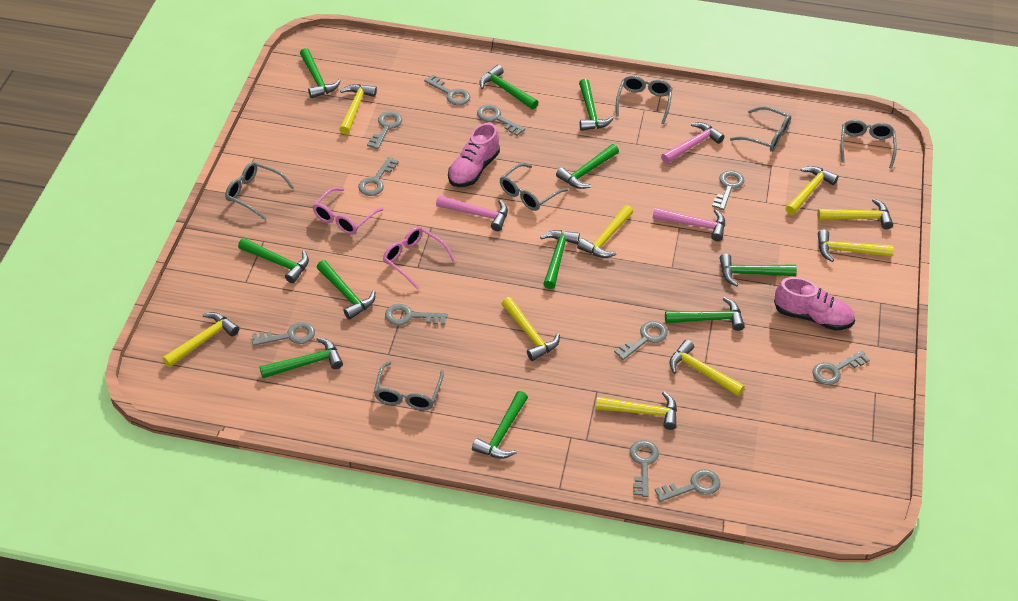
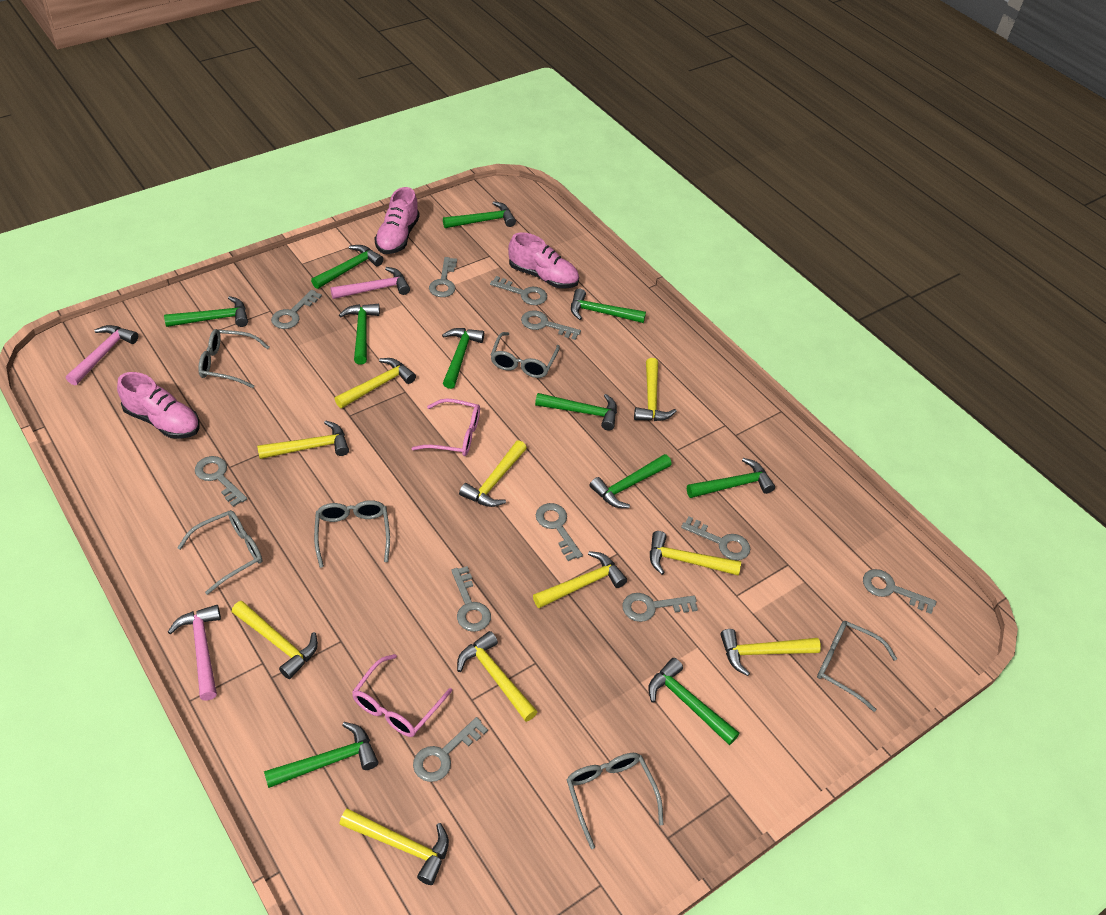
pink shoe: [448,123,500,187] [774,277,855,331] = 2 -> [117,372,200,439] [374,187,420,254] [508,232,579,289] = 3
yellow hammer: [162,312,239,367] [339,84,377,135] [502,297,560,361] [577,205,633,258] [596,392,677,430] [669,340,745,396] [785,166,839,215] [817,198,893,229] [818,229,894,262] = 9 -> [232,601,318,679] [257,421,349,459] [335,358,416,408] [339,809,449,885] [457,631,538,722] [459,440,527,507] [533,551,627,608] [634,358,677,421] [650,531,741,575] [720,629,821,676] = 10

